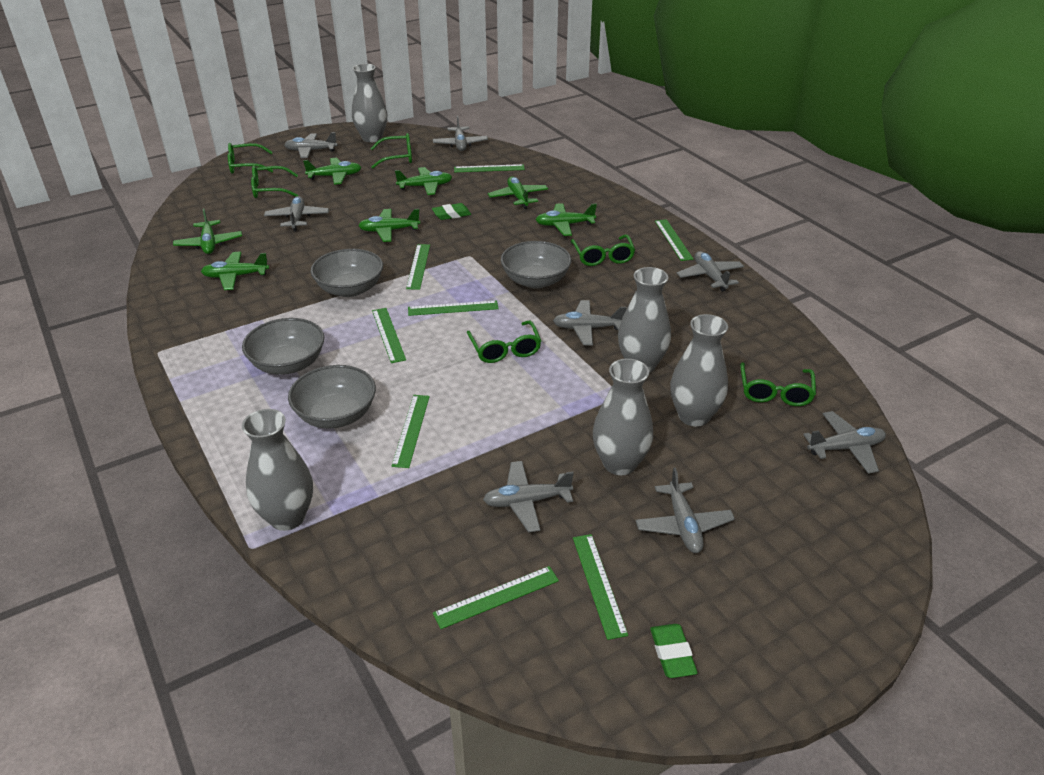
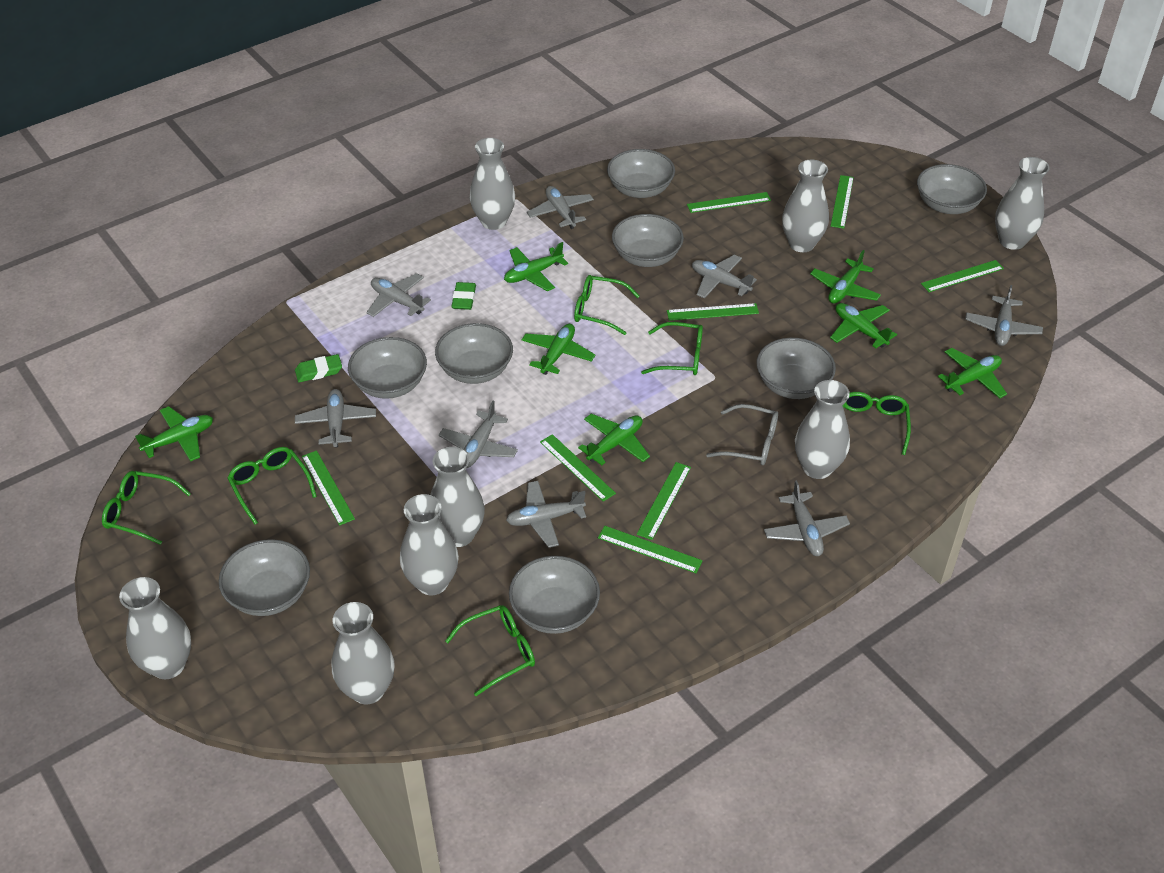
grey bowl: [242,318,324,375] [288,365,376,428] [311,249,383,297] [501,241,571,289] = 4 -> [219,539,310,616] [348,337,427,399] [435,323,513,384] [509,556,600,634] [607,149,675,198] [612,214,684,267] [757,338,836,399] [917,164,987,214] = 8
grey glasses: none = 0 -> [706,404,778,465] = 1
grey vase: [242,409,313,531] [352,64,387,142] [593,358,653,475] [618,267,671,373] [670,314,728,427] = 5 -> [119,577,191,679] [332,602,394,705] [400,494,459,595] [430,447,485,547] [470,138,515,230] [782,160,829,252] [795,380,850,479] [995,157,1050,250] = 8

